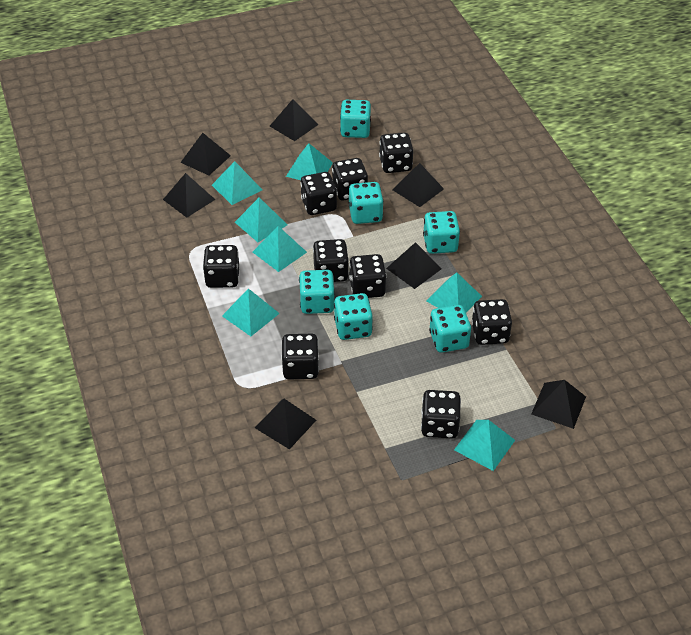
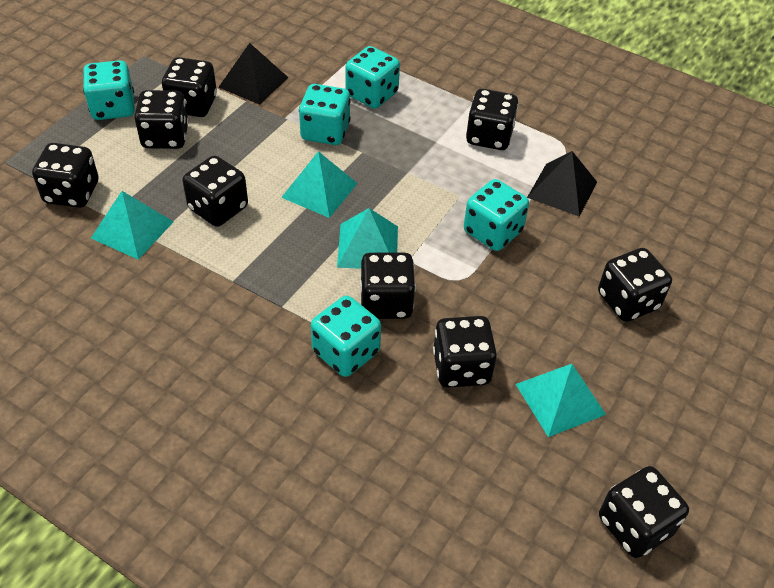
black pyramid: [163,173,216,218] [180,133,231,175] [255,399,316,450] [270,99,319,141] [386,242,441,289] [392,163,444,207] [531,380,586,429] = 7 -> [219,43,288,105] [527,151,597,217] = 2
turquoise dice: [299,270,335,314] [334,293,373,340] [340,100,371,138] [348,182,384,224] [423,211,460,254] [429,305,471,353] = 6 -> [83,60,135,120] [299,84,351,145] [311,296,381,377] [345,46,400,109] [464,179,529,251] = 5
turquoise pyramid: [212,161,262,205] [222,288,280,336] [235,197,287,242] [253,226,307,272] [286,143,333,180] [426,272,482,312] [454,420,515,471] = 7 -> [91,191,174,260] [281,151,358,218] [337,208,398,269] [516,364,606,437] = 4

